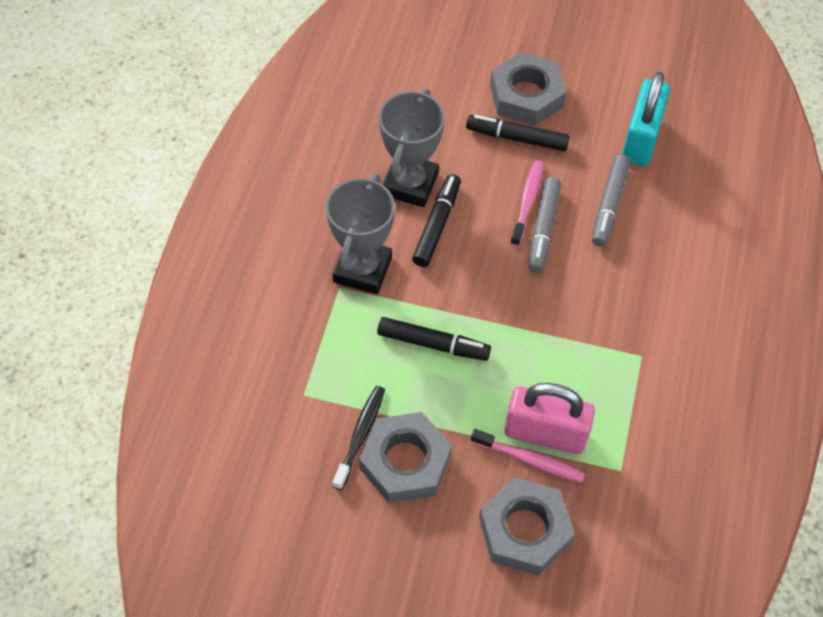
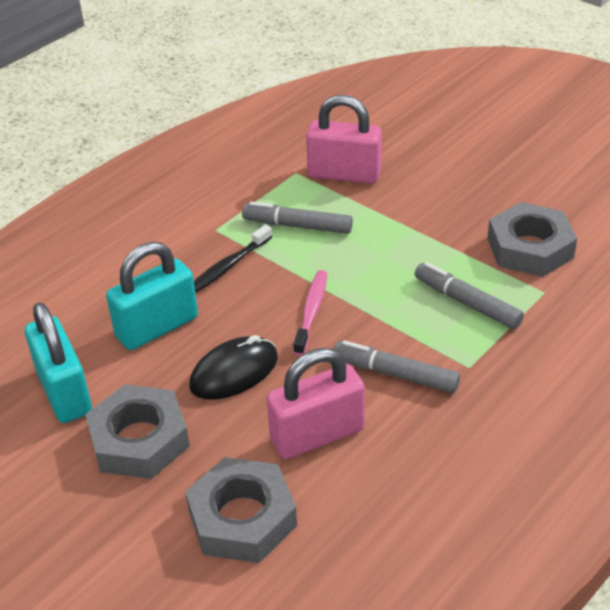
black marker: [377,317,491,361] [412,174,461,267] [466,115,570,151] = 3 -> none = 0
black mouse: none = 0 -> [189,335,278,399] = 1
grey marker: [528,177,561,273] [592,155,630,247] = 2 -> [242,202,353,234] [334,340,460,393] [415,262,524,329] = 3
grey trophy: [326,174,395,294] [379,89,445,207] = 2 -> none = 0
pink padlock: [505,383,595,454] = 1 -> [267,348,365,459] [306,95,382,184] = 2
pink toothbrush: [471,429,585,483] [510,160,543,246] = 2 -> [293,270,327,356] = 1
turquoise padlock: [622,72,670,166] = 1 -> [25,303,92,423] [106,242,198,350] = 2

